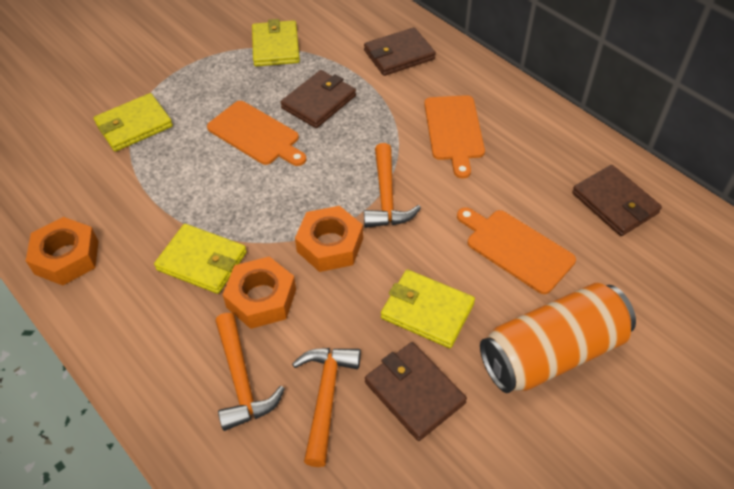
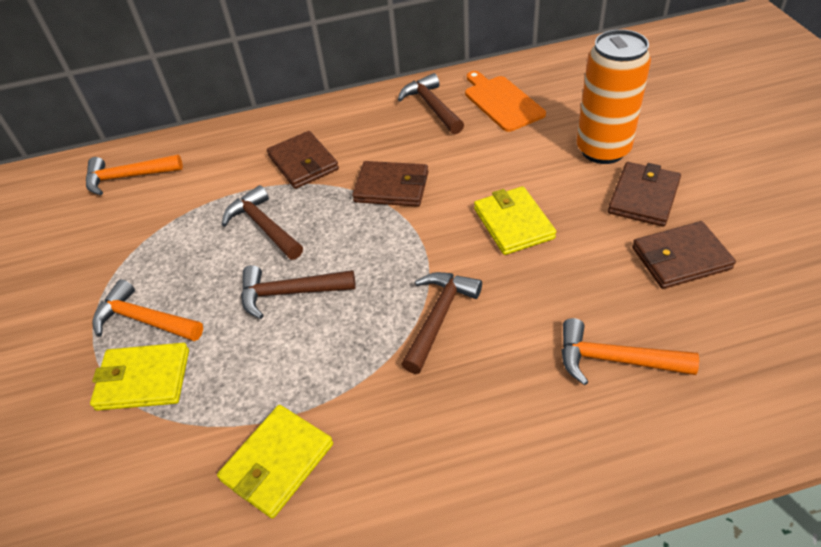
brown hammer: none = 0 -> [222,185,303,260] [241,265,356,319] [398,73,464,134] [401,272,482,374] = 4
orange cutting board: [207,101,306,166] [424,95,485,179] [457,207,576,294] = 3 -> [465,71,546,132] = 1
orange nut: [26,217,99,286] [223,256,296,329] [295,206,363,272] = 3 -> none = 0
yellow wallet: [94,93,173,152] [154,224,247,294] [252,19,300,66] [381,269,475,348] = 4 -> [90,343,189,411] [217,405,333,519] [474,186,556,255] = 3

